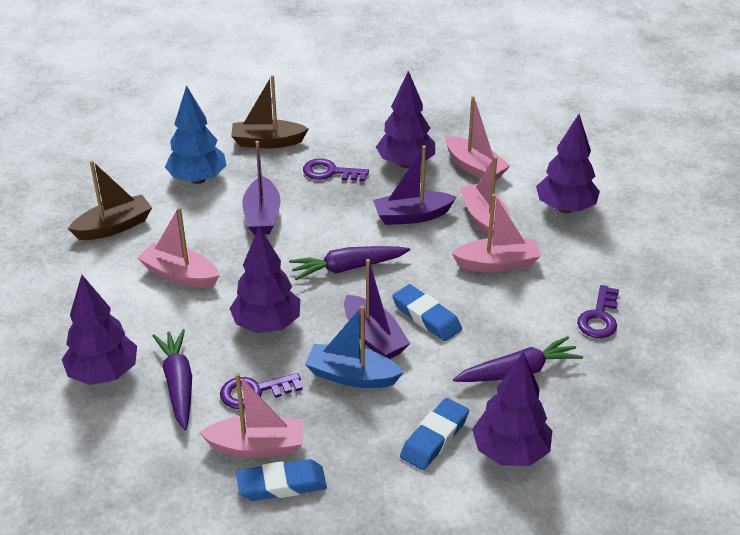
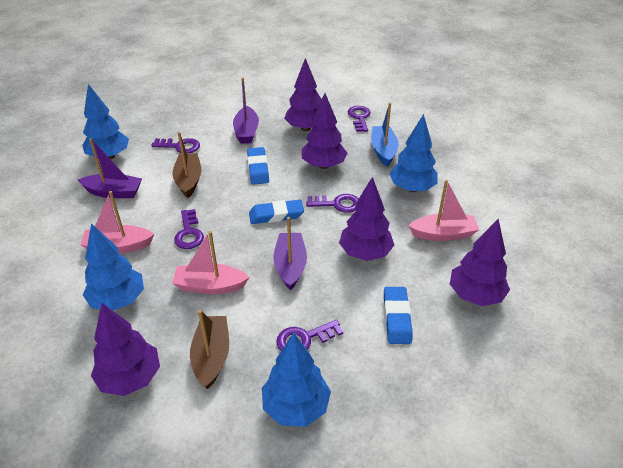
blue tree: [165,85,227,184] = 1 -> [82,84,129,159] [83,223,144,310] [262,333,331,427] [389,114,438,192] = 4
pink boat: [137,207,220,288] [199,373,304,458] [446,96,510,180] [451,194,541,272] [460,156,510,238] = 5 -> [81,191,154,253] [172,231,250,294] [408,180,479,241] = 3
purple carrot: [153,329,192,430] [289,246,410,280] [453,336,583,382] = 3 -> none = 0
purple key: [220,373,303,409] [303,158,369,181] [577,285,619,338] = 3 -> [151,138,200,154] [174,209,204,249] [276,320,343,351] [306,194,359,213] [348,106,371,132] = 5

